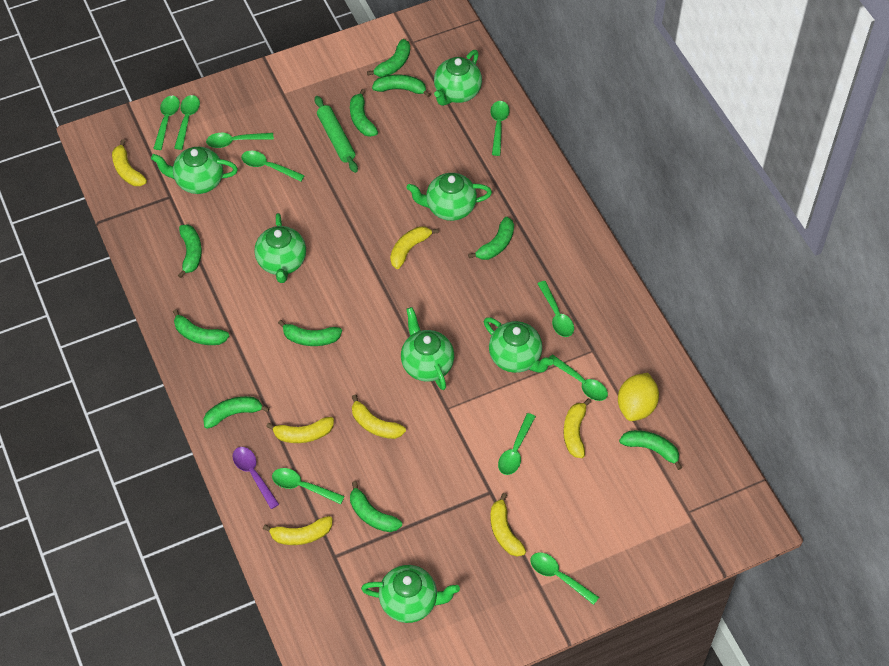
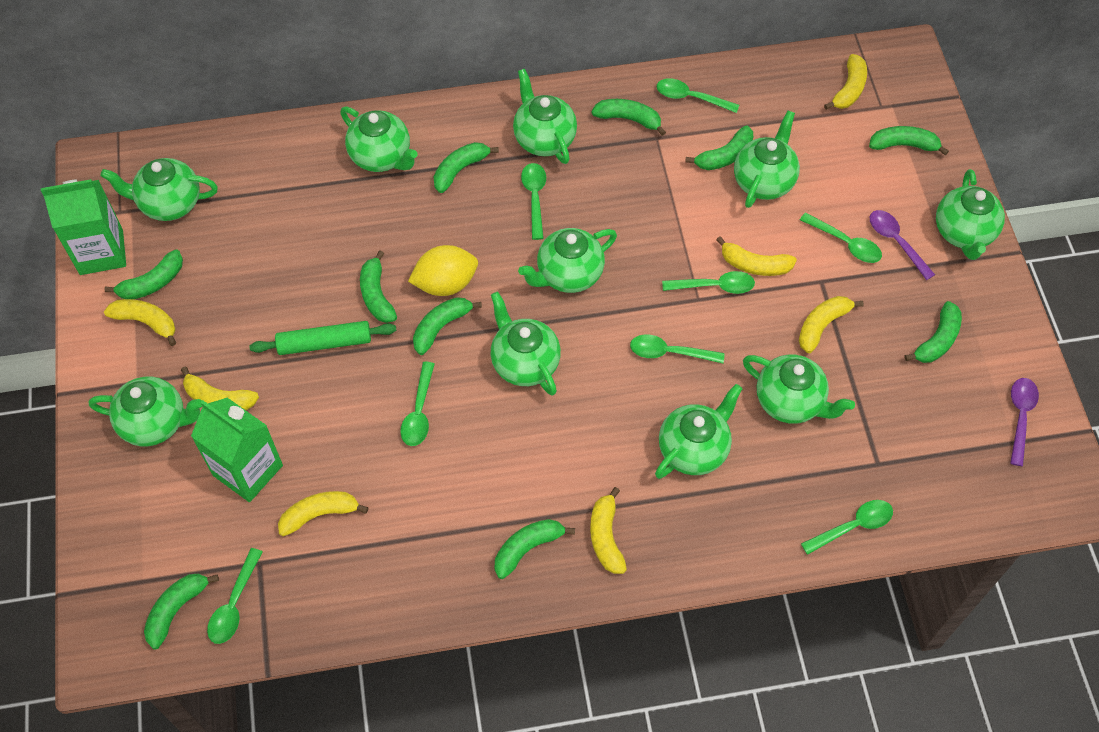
green carton: none = 0 -> [41,179,126,275] [191,398,283,502] = 2
green spoon: [153,96,180,150] [174,95,200,150] [206,133,274,148] [241,151,305,182] [272,468,345,504] [490,101,509,156] [498,413,536,475] [530,553,599,605] [537,281,574,337] [549,354,608,401] = 10 -> [207,548,263,644] [400,362,435,446] [521,163,546,240] [630,335,725,363] [657,78,739,113] [662,271,755,294] [800,212,882,263] [801,500,893,555] = 8
green teapot: [151,147,238,194] [254,213,306,283] [361,565,460,623] [401,307,454,390] [406,173,492,221] [434,50,482,106] [484,317,553,373] = 7 -> [89,377,202,446] [100,158,218,221] [340,106,418,172] [490,292,561,395] [513,69,577,164] [518,228,617,293] [655,384,743,479] [734,111,800,208] [743,355,855,424] [936,169,1005,260] = 10
purple spoon: [232,447,279,509] = 1 -> [870,210,935,280] [1010,378,1039,466] = 2

